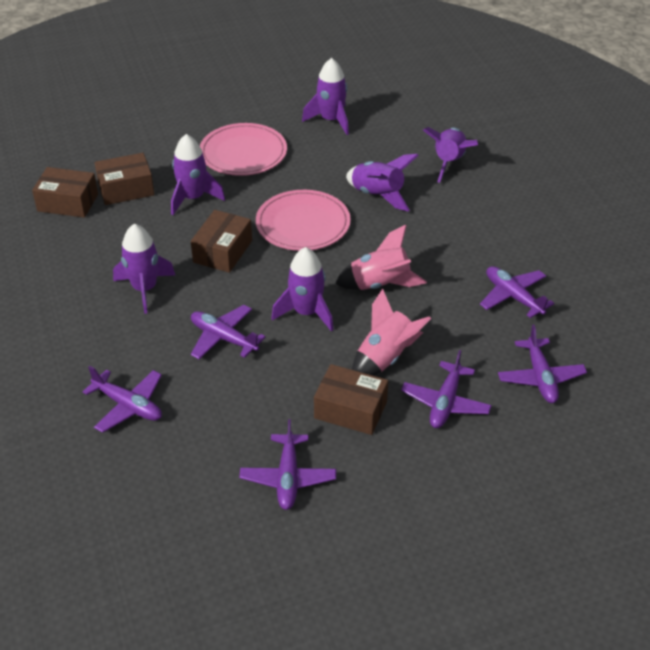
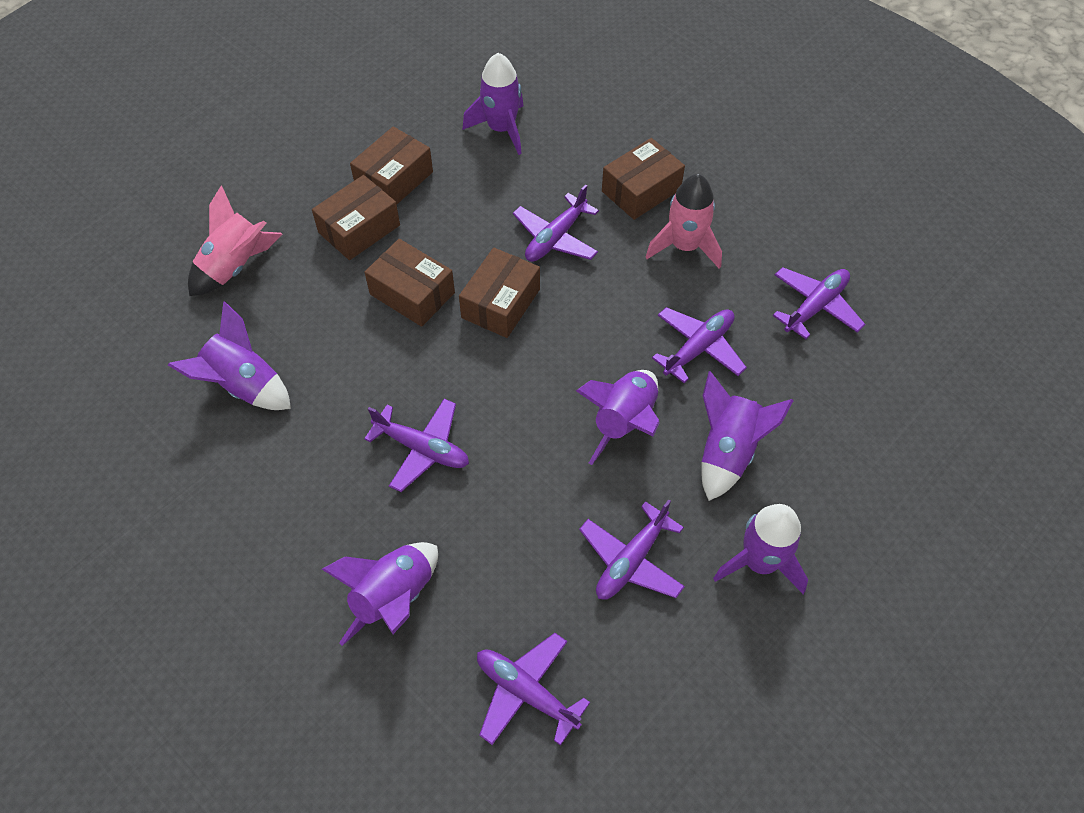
brown box: [32,167,98,218] [95,153,154,205] [191,210,252,273] [314,364,388,435] = 4 -> [312,175,400,260] [350,126,433,204] [365,239,455,327] [459,248,540,338] [602,138,685,220] = 5
pink plate: [200,123,287,176] [256,190,351,251] = 2 -> none = 0

